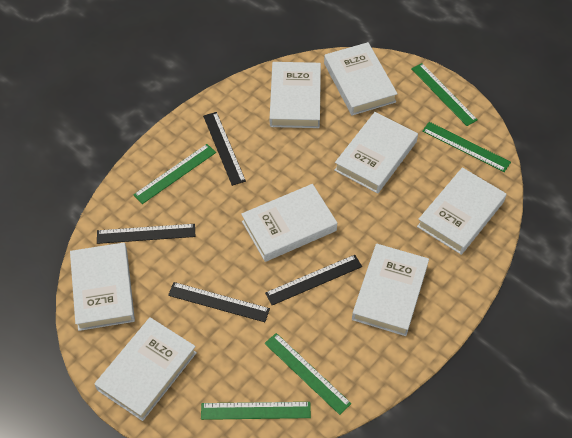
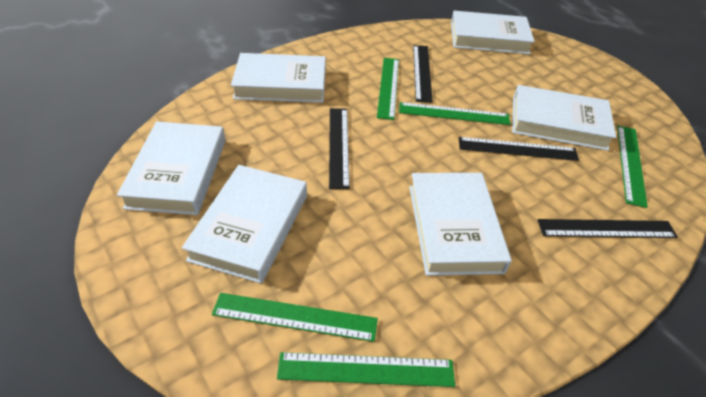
white book: [70,242,135,331] [95,317,197,421] [241,184,337,262] [270,62,321,128] [324,42,398,116] [334,112,418,194] [352,244,429,336] [417,167,507,255] = 8 -> [117,122,226,215] [182,165,307,284] [231,53,326,103] [409,173,512,276] [451,11,535,54] [512,85,616,151] = 6

